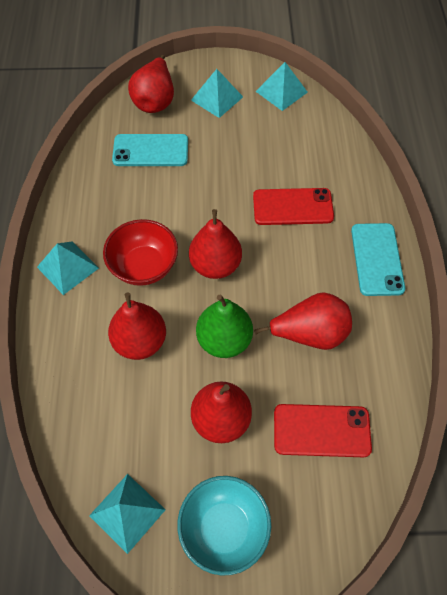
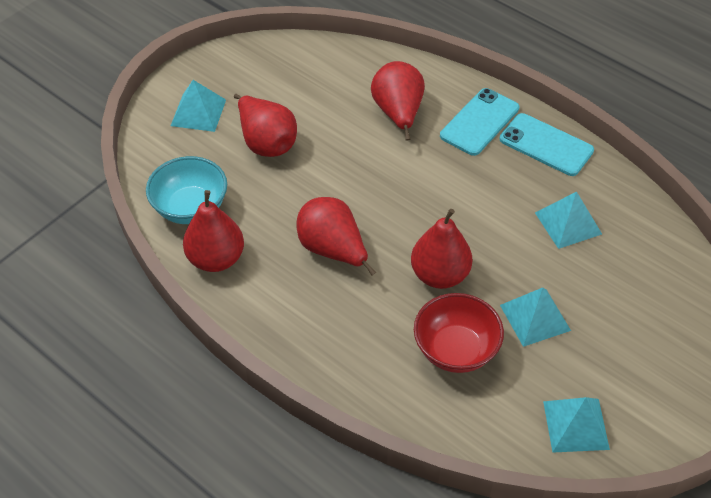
green pear: [196,294,253,358] = 1 -> none = 0
red phone: [253,188,334,225] [274,404,372,457] = 2 -> none = 0

